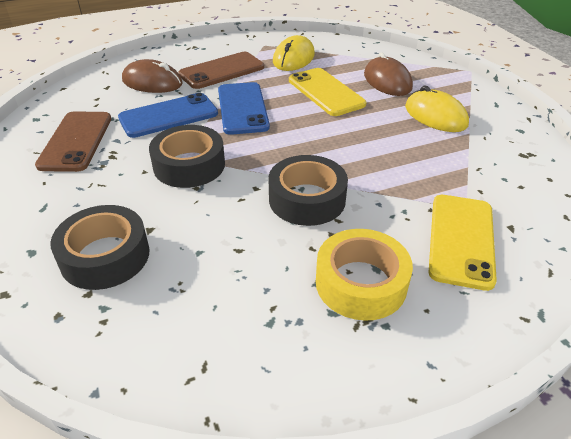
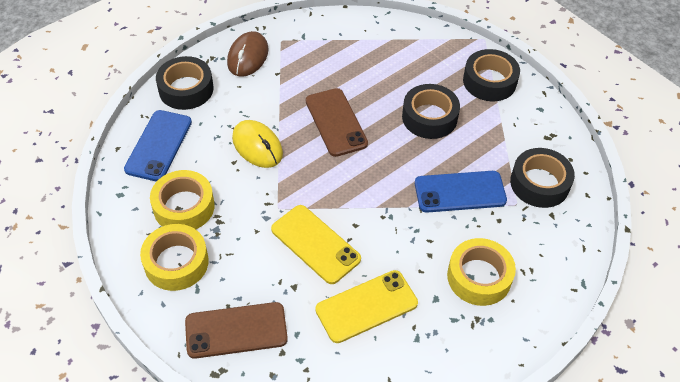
black tape: [50,205,149,290] [149,125,225,188] [268,155,348,226] = 3 -> [156,56,214,110] [402,84,460,139] [463,49,520,101] [510,148,575,208] = 4
brown mouse: [122,59,182,93] [364,52,413,96] = 2 -> [227,31,268,77] = 1
yellow mouse: [273,35,315,71] [405,86,469,132] = 2 -> [232,120,283,168] = 1
yellow tape: [316,229,413,321] = 1 -> [140,224,209,291] [150,170,215,229] [447,238,516,306] = 3

